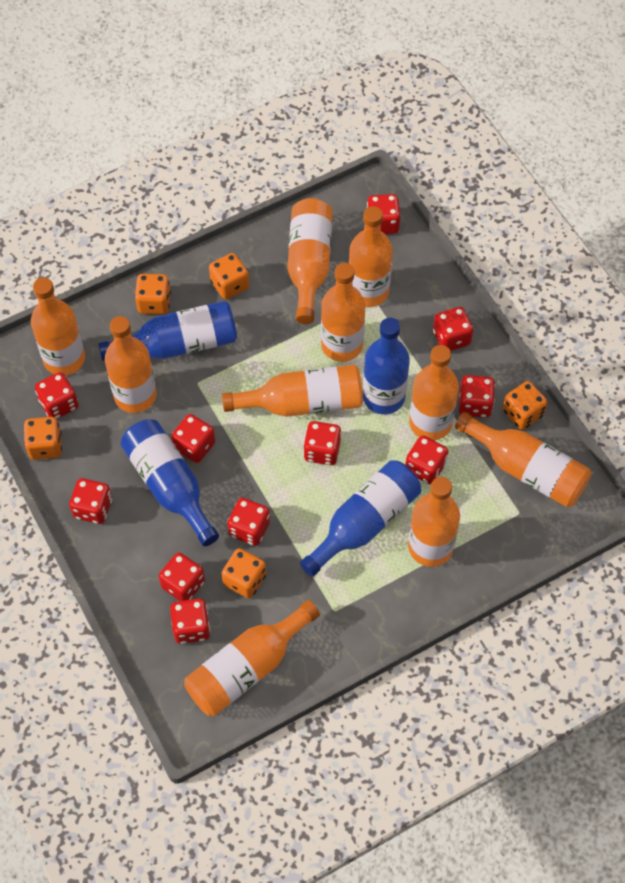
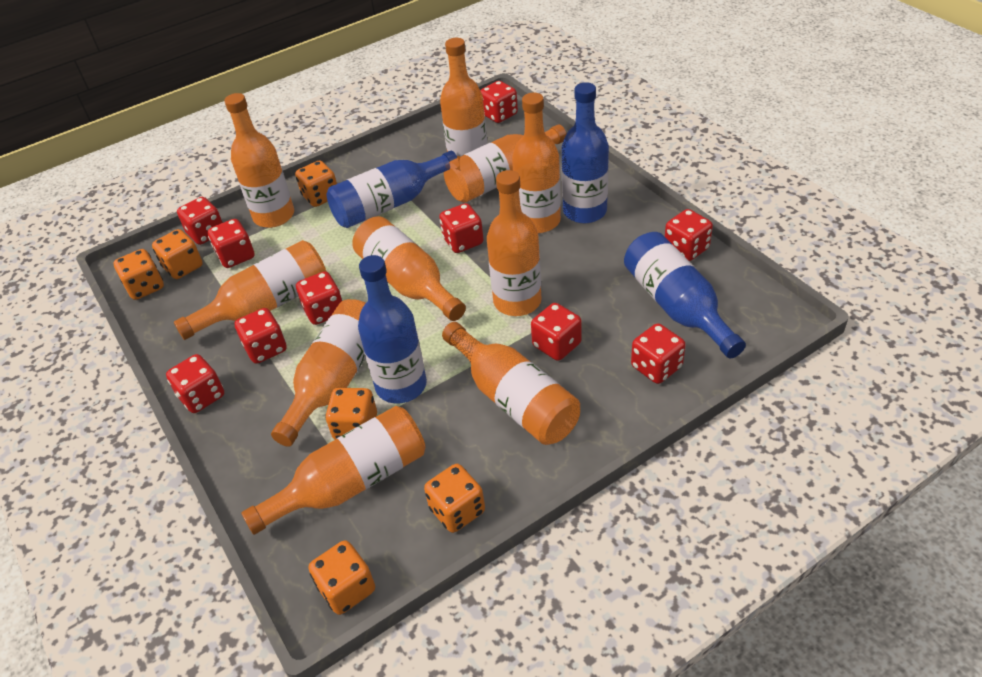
orange dice: [24,417,62,460] [135,274,171,314] [209,253,249,299] [222,548,266,598] [503,381,548,430] = 5 -> [114,249,164,300] [152,229,203,279] [295,161,337,207] [308,540,375,615] [325,388,377,440] [424,464,485,533] = 6
red dice: [35,372,79,419] [69,478,112,524] [159,552,205,601] [170,598,210,644] [171,414,215,463] [227,498,270,546] [303,421,341,465] [367,194,400,234] [405,435,448,484] [433,307,473,351] [459,375,495,418] = 11 -> [166,354,224,413] [177,197,223,245] [208,219,254,268] [235,308,287,364] [296,271,342,325] [439,203,484,253] [480,81,518,123] [531,303,582,361] [631,323,686,384] [665,209,713,261] = 10

